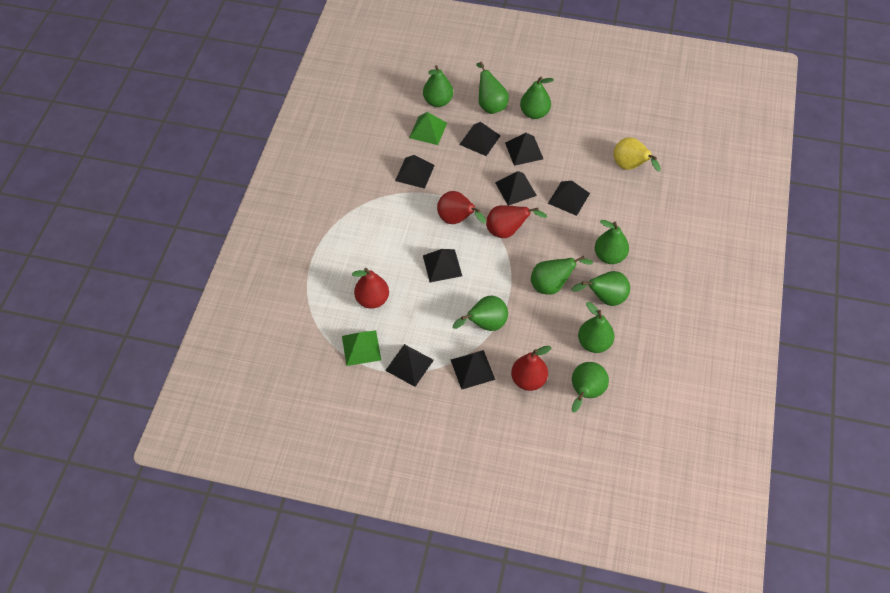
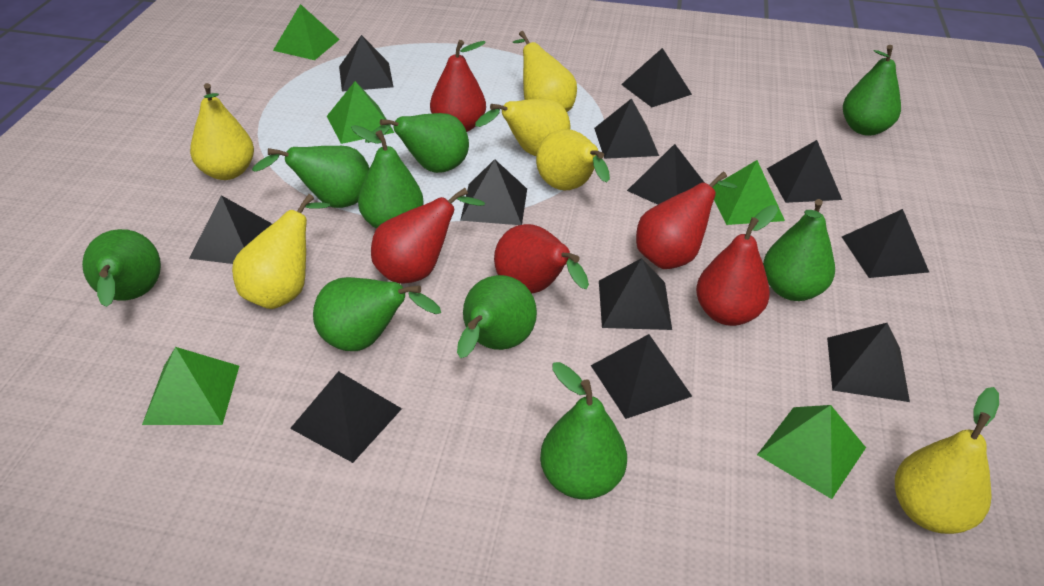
black pyramid: [385,344,434,387] [395,155,435,189] [423,249,462,282] [451,350,495,390] [459,122,501,156] [495,171,537,206] [505,133,543,166] [548,181,590,216] = 8 -> [189,195,272,264] [290,371,402,463] [339,35,393,92] [460,159,527,225] [591,334,692,419] [594,98,659,159] [599,258,672,330] [621,48,692,107] [627,144,705,205] [767,140,842,203] [827,323,910,402] [842,209,929,278] = 12
green pyramid: [342,330,381,366] [409,112,447,145] = 2 -> [142,347,239,425] [273,4,340,60] [327,81,394,144] [712,160,785,225] [757,405,866,499] = 5
red pear: [352,268,389,309] [437,191,486,224] [486,205,547,238] [511,346,552,391] = 4 -> [371,188,485,284] [430,40,486,132] [494,224,589,294] [636,172,737,269] [696,205,778,326] = 5
yellow pear: [614,137,661,172] = 1 -> [190,83,254,180] [232,194,330,309] [475,99,570,156] [513,31,577,112] [536,129,610,190] [895,387,999,534] = 6

